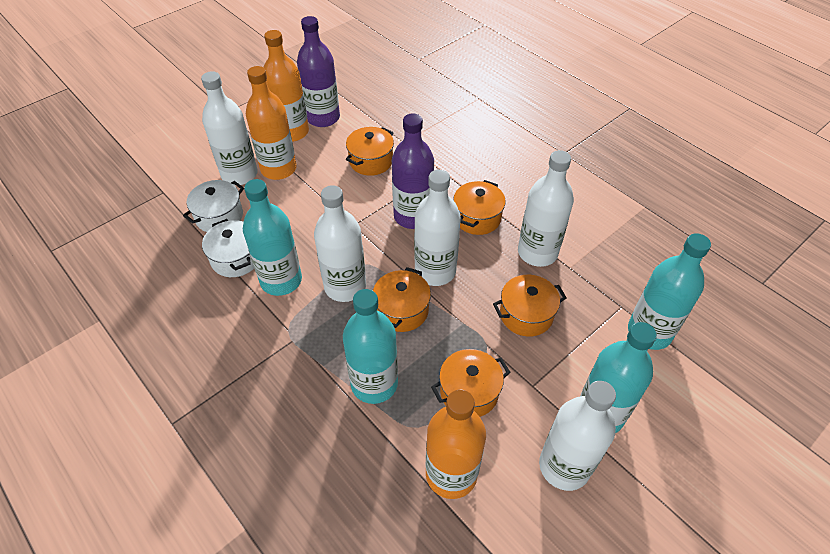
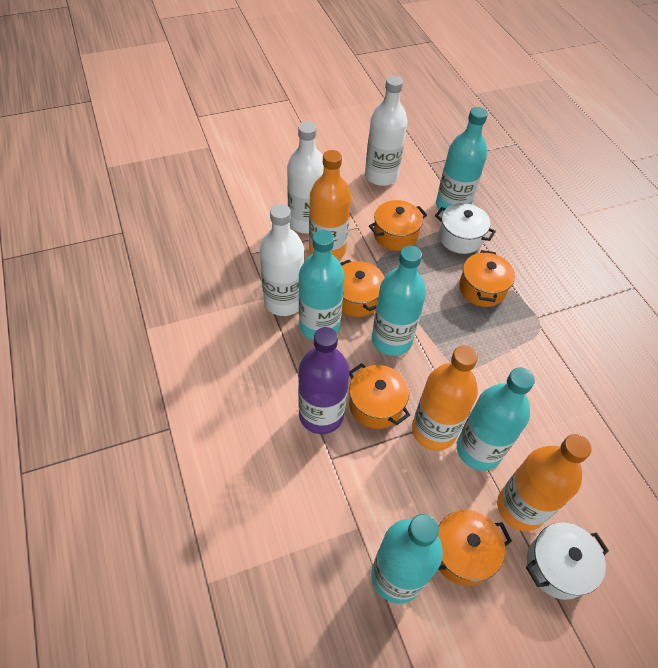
purple bottle: [297,16,340,127] [392,113,434,229] = 2 -> [298,327,350,434] = 1
turquoise bottle: [243,179,302,296] [343,289,398,404] [580,322,657,433] [628,233,711,350] = 4 -> [299,230,345,340] [371,514,443,604] [372,246,426,356] [436,107,488,213] [457,367,535,471] = 5
white bottle: [201,71,258,185] [314,185,366,302] [414,169,461,286] [518,150,574,267] [539,381,616,491] = 5 -> [260,204,304,316] [287,122,324,234] [365,76,407,186] = 3

